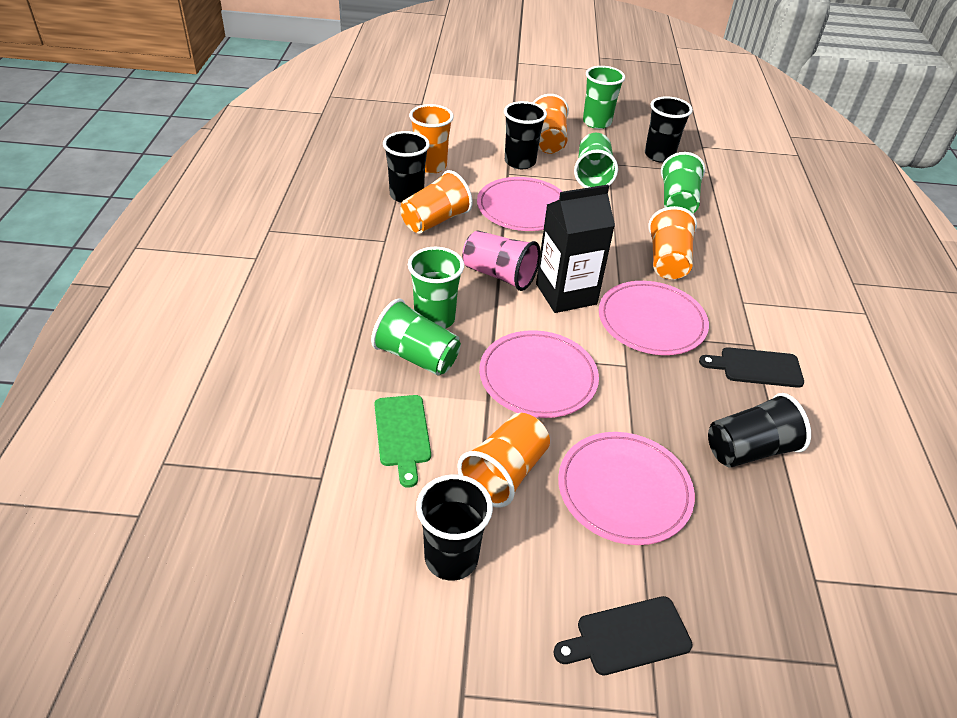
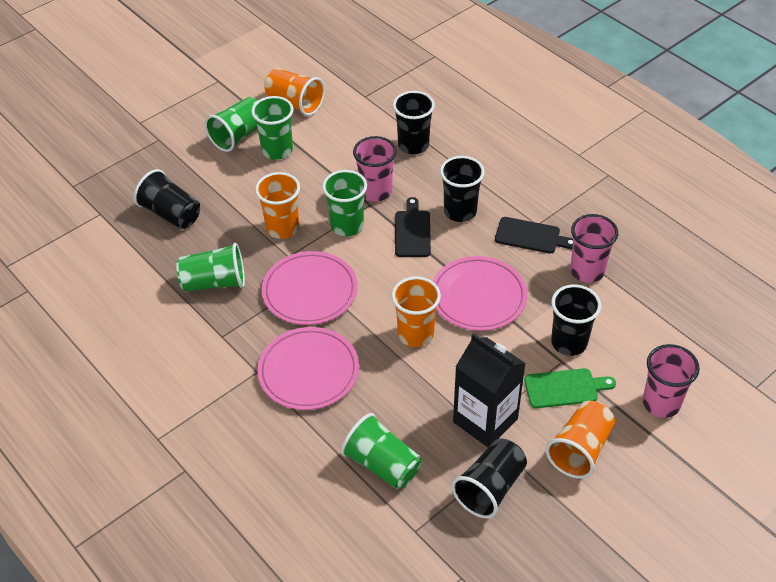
orange cup: [400,170,472,234] [409,104,454,174] [457,413,550,507] [533,94,569,154] [648,206,697,279] = 5 -> [255,172,300,239] [264,68,325,116] [392,276,441,347] [546,401,615,479] = 4
pink cup: [462,230,540,291] = 1 -> [353,136,397,202] [570,214,618,283] [643,344,700,418] = 3
pink plate: [477,177,563,231] [479,330,599,418] [558,432,695,545] [599,281,709,355] = 4 -> [257,327,359,410] [262,251,357,325] [433,256,527,331] = 3

